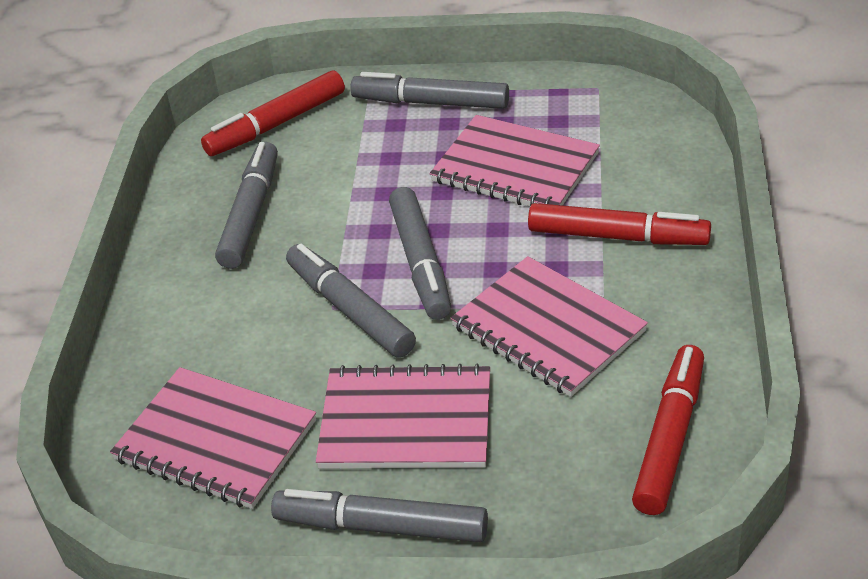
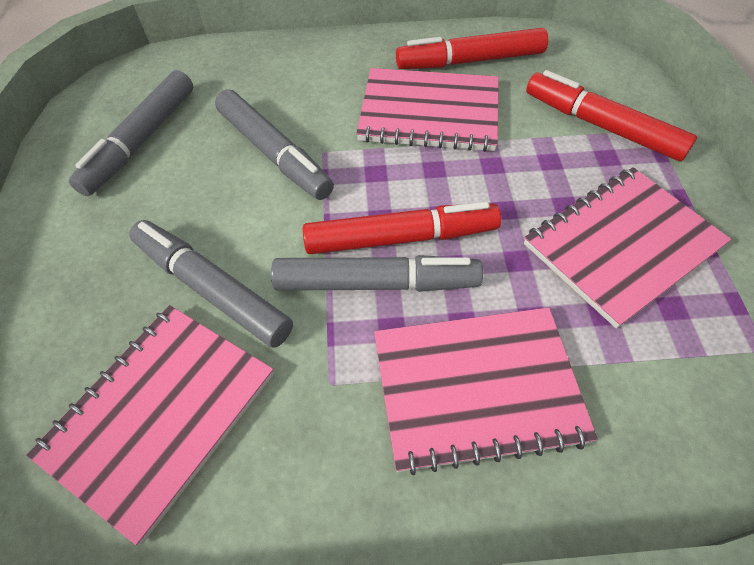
grey marker: [215,142,278,269] [271,489,488,542] [286,244,416,358] [350,72,509,109] [389,187,451,320] = 5 -> [69,70,193,196] [129,220,293,348] [215,89,334,200] [271,255,483,292] = 4

